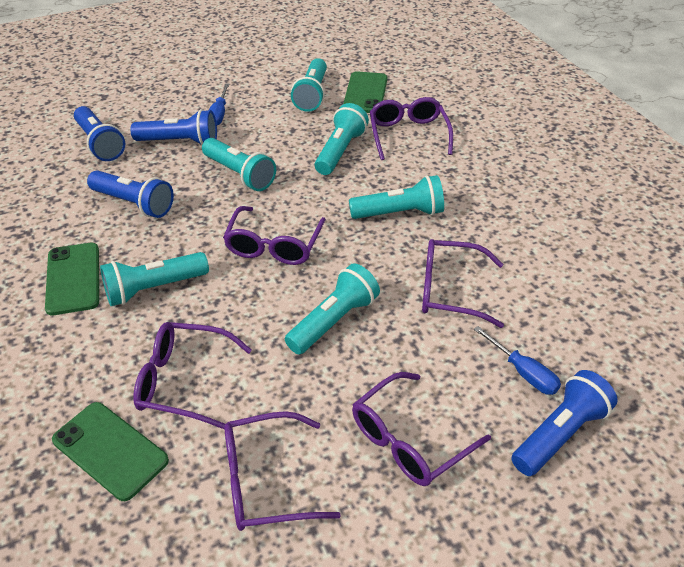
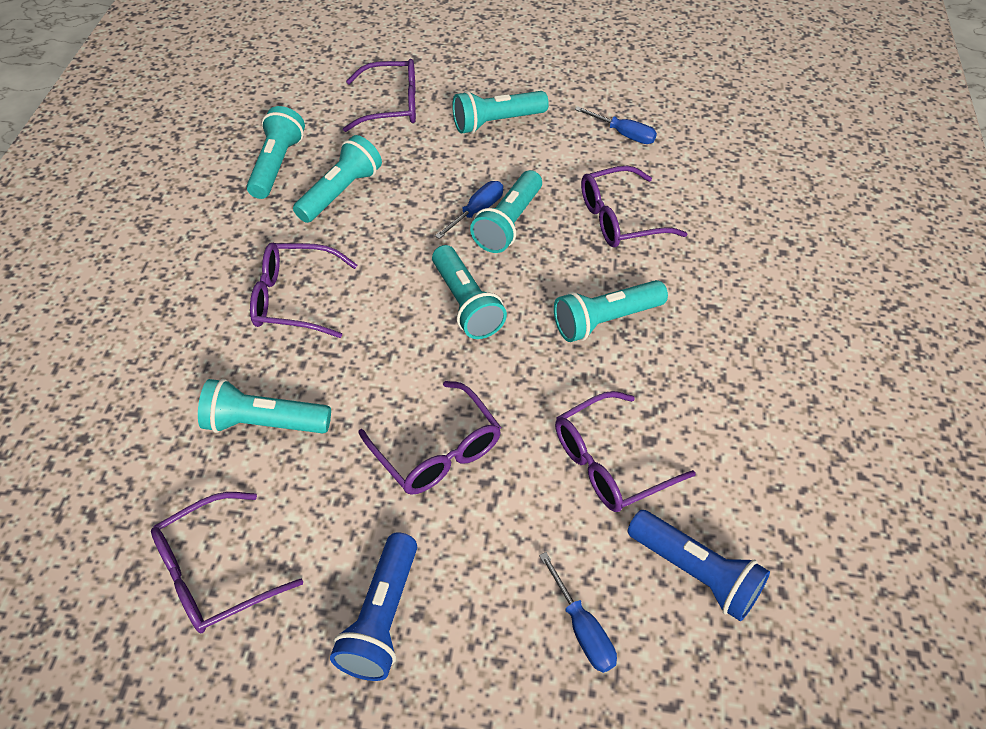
blue flashlight: [74,106,126,161] [87,170,174,218] [130,109,217,145] [511,370,618,476] = 4 -> [330,532,417,681] [628,510,770,621] = 2
blue screwdriver: [209,83,230,125] [474,326,561,395] = 2 -> [435,181,503,239] [539,552,617,673] [575,107,657,144] = 3
green phone: [45,243,99,315] [52,402,169,501] [343,71,387,113] = 3 -> none = 0
turquoise flashlight: [100,252,209,306] [202,138,276,191] [285,263,380,355] [291,58,327,112] [315,103,369,175] [349,175,444,219] = 6 -> [198,379,331,433] [246,106,305,199] [293,135,382,223] [432,245,507,339] [452,91,549,134] [470,170,542,253] [554,280,668,342] = 7

